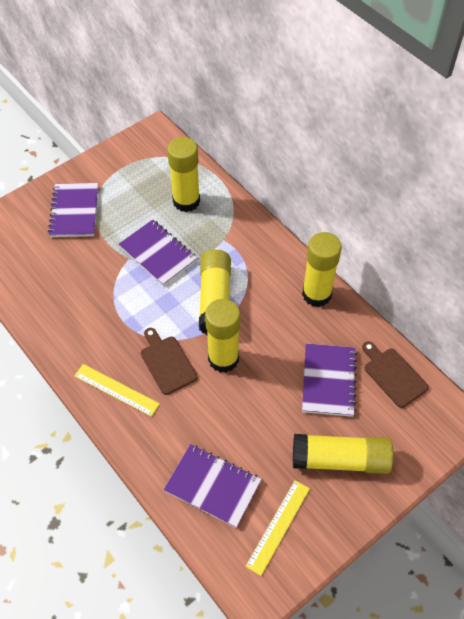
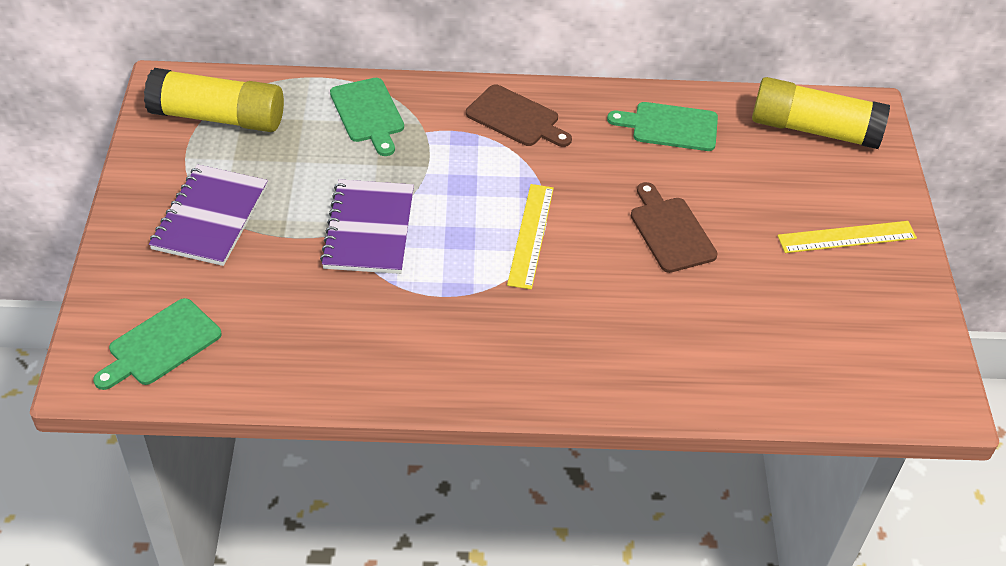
green cutting board: none = 0 -> [93,298,222,390] [330,78,404,156] [607,102,718,151] = 3
purple notebook: [48,183,98,237] [119,219,197,286] [164,444,262,528] [302,343,357,417] = 4 -> [149,164,268,266] [320,179,414,274] = 2
yellow glue stick: [167,137,200,212] [199,249,231,335] [205,299,241,373] [293,434,393,474] [302,232,342,307] = 5 -> [144,68,284,132] [752,77,890,149] = 2

